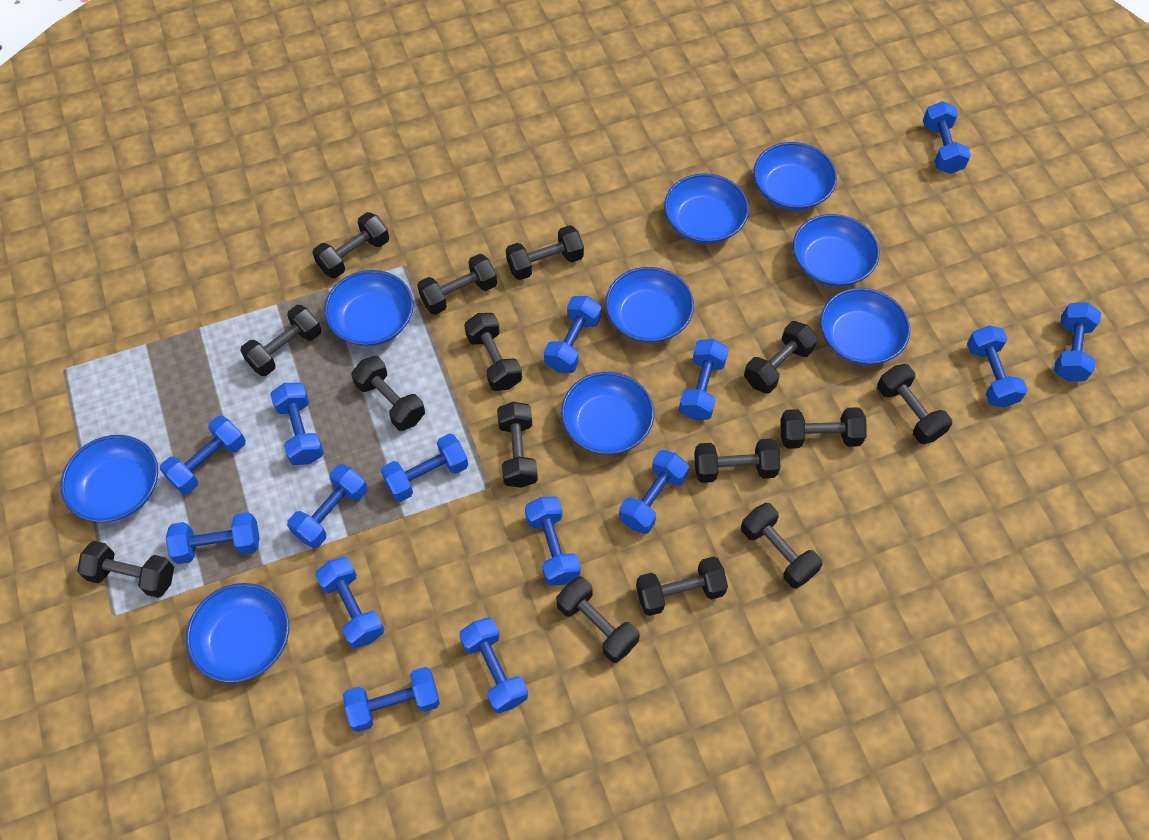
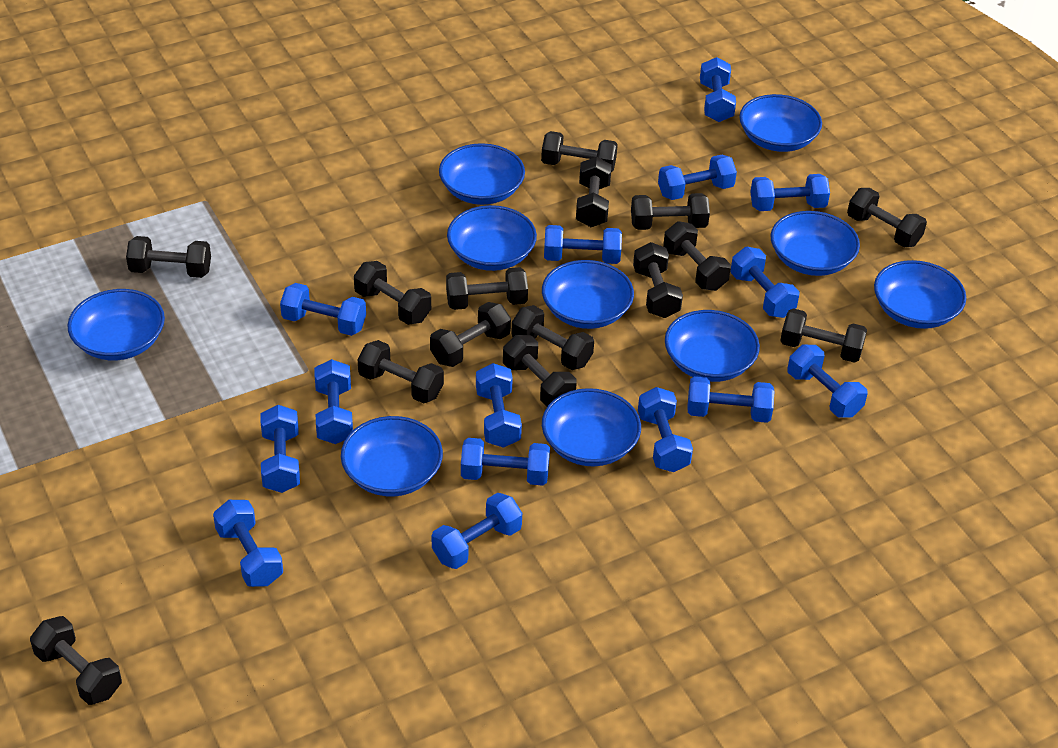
blue bowl: [61,435,158,522] [186,583,289,683] [324,270,413,346] [561,372,654,454] [606,267,694,343] [664,173,749,244] [753,142,837,211] [793,214,880,287] [820,288,910,365] = 9 -> [67,289,165,360] [341,416,443,497] [439,143,525,205] [447,205,537,271] [542,260,634,329] [542,388,641,466] [665,310,760,382] [739,94,822,152] [771,211,860,276] [874,260,966,329] = 10

